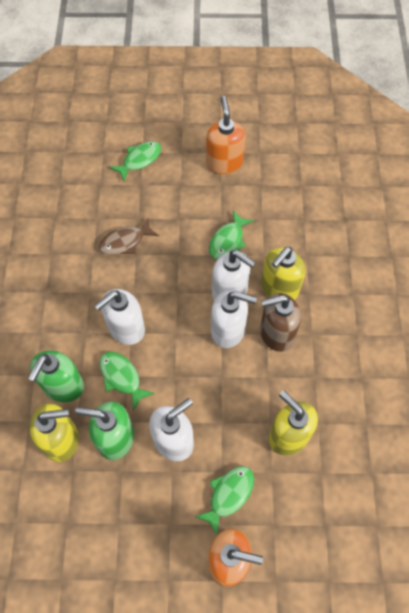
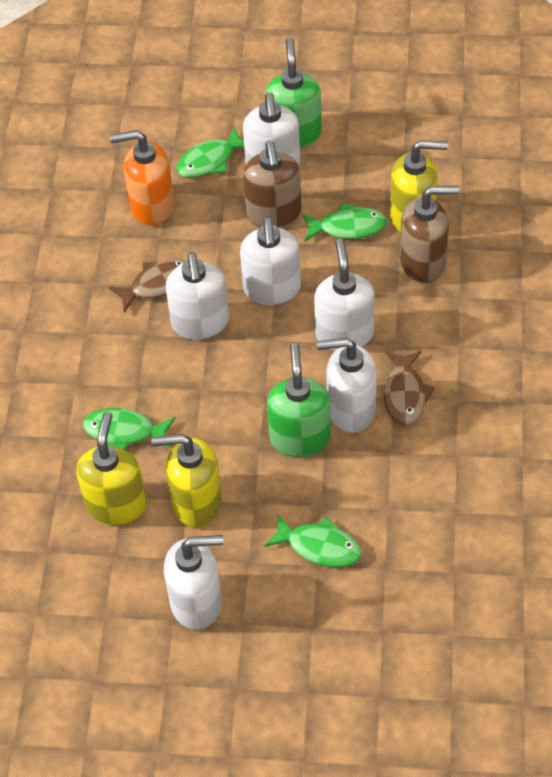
brown fish: [99,218,159,255] = 1 -> [109,259,187,313] [383,351,435,426] = 2
brown soap dispenser: [260,293,301,352] = 1 -> [243,140,301,228] [400,186,459,283] = 2
orange soap dispenser: [206,96,245,174] [208,528,263,587] = 2 -> [110,130,174,226] = 1
white soap dispenser: [94,289,145,345] [149,398,194,461] [211,290,257,348] [212,250,256,301] = 4 -> [164,535,223,630] [166,252,229,340] [240,217,301,305] [243,92,300,165] [314,239,375,351] [317,338,377,433] = 6

